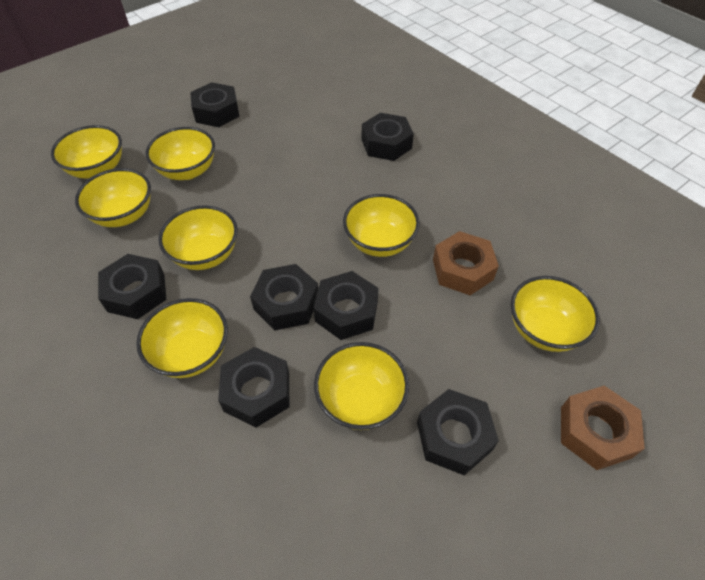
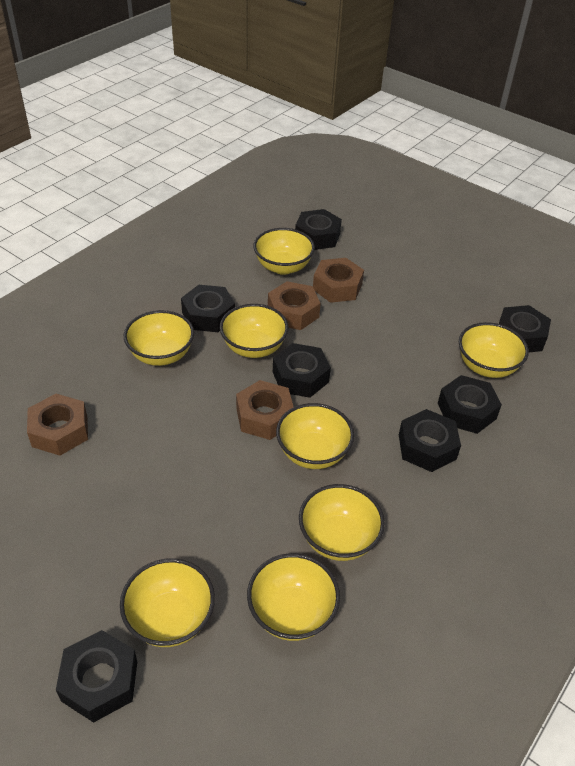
brown nut: [433,231,499,295] [561,386,645,470] = 2 -> [27,394,88,456] [236,380,293,440] [268,281,321,330] [313,258,364,303] = 4

